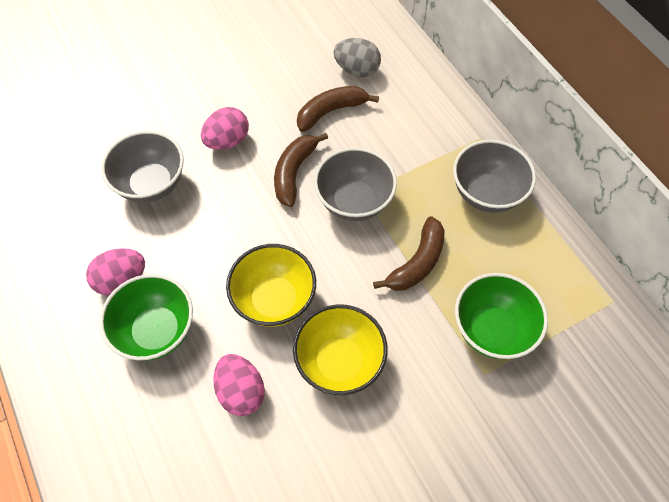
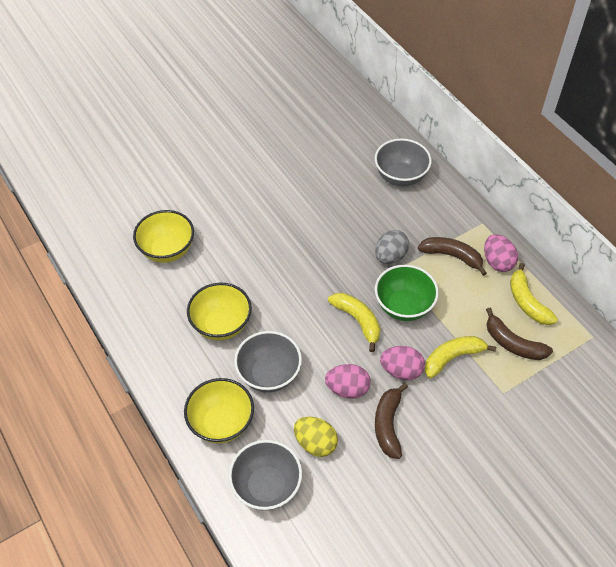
green bowl: [100,274,193,361] [455,273,548,359] = 2 -> [375,265,439,321] = 1
yellow banana: none = 0 -> [328,293,380,352] [425,336,496,378] [510,263,558,325] = 3
yellow bowl: [226,244,316,327] [293,304,388,395] = 2 -> [133,210,194,263] [184,378,254,443] [187,283,252,341] = 3
yellow egg: none = 0 -> [294,417,338,457] = 1

